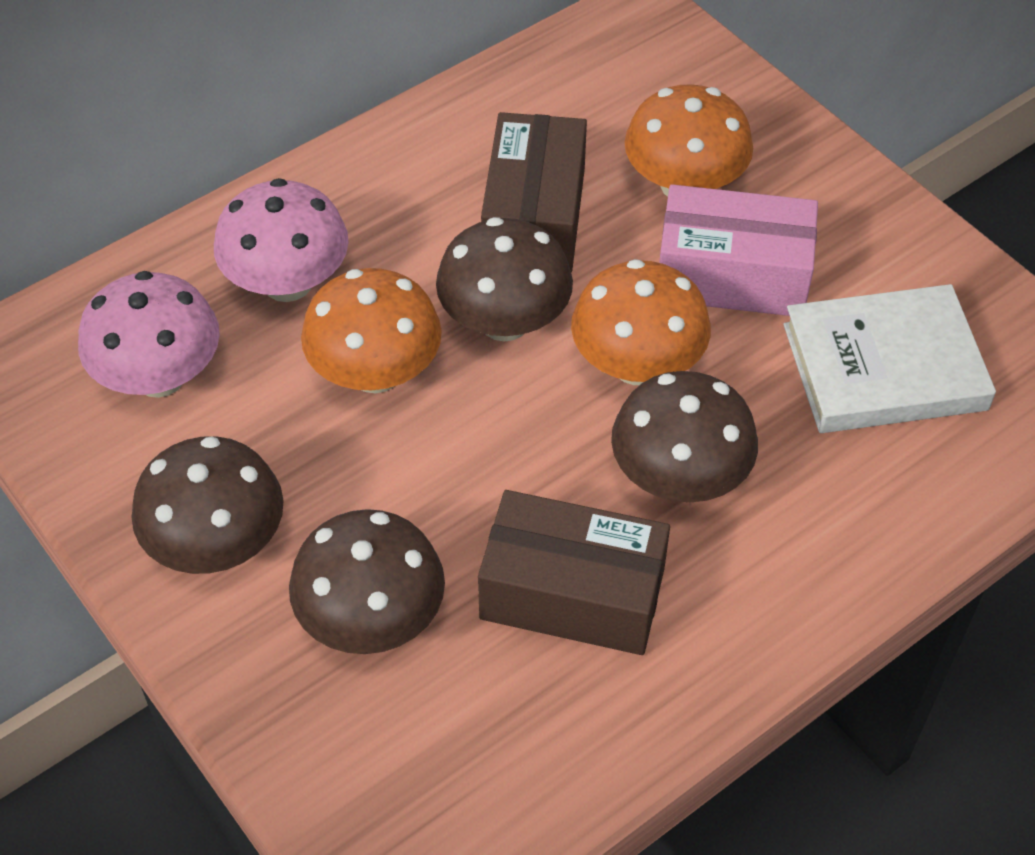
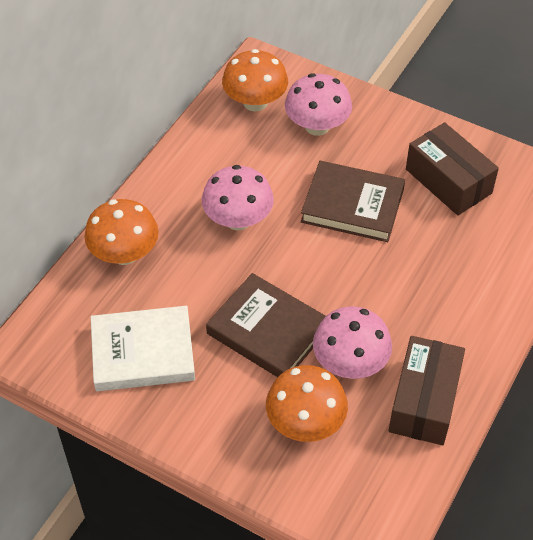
brown book: none = 0 -> [206,273,326,377] [301,161,405,242] = 2
brown mushroom: [132,436,284,574] [289,509,445,654] [436,217,573,342] [611,371,758,502] = 4 -> none = 0
pink box: [659,184,818,316] = 1 -> none = 0
pink mushroom: [78,271,220,398] [214,178,349,302] = 2 -> [202,165,274,231] [285,73,352,136] [313,306,392,379] = 3

